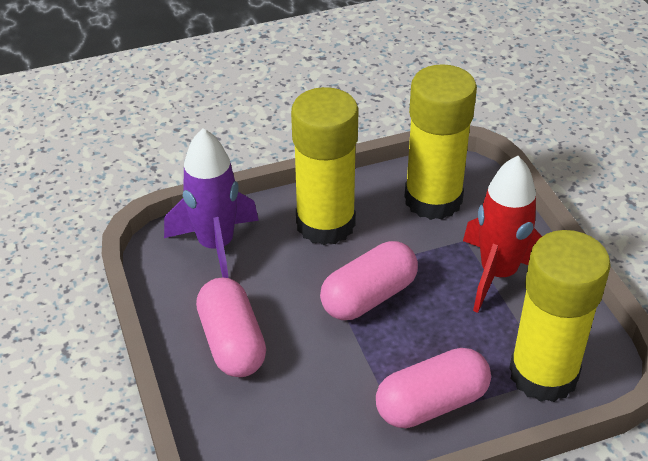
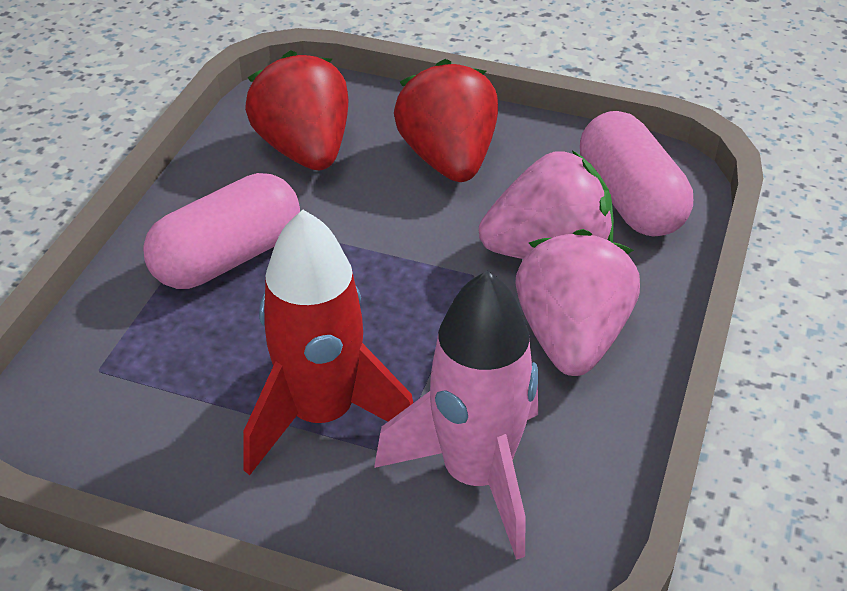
pink capsule: [196,278,266,377] [320,241,418,320] [376,348,491,428] = 3 -> [143,173,300,289] [580,111,693,237] = 2
pink rocket: none = 0 -> [374,271,538,560] = 1
pink strawberry: none = 0 -> [479,150,614,259] [515,229,640,376] = 2
purple rocket: [164,128,259,278] = 1 -> none = 0
red strawberry: none = 0 -> [245,50,349,170] [394,59,498,182] = 2
yellow glue stick: [291,87,359,245] [404,64,477,220] [509,230,611,402] = 3 -> none = 0

